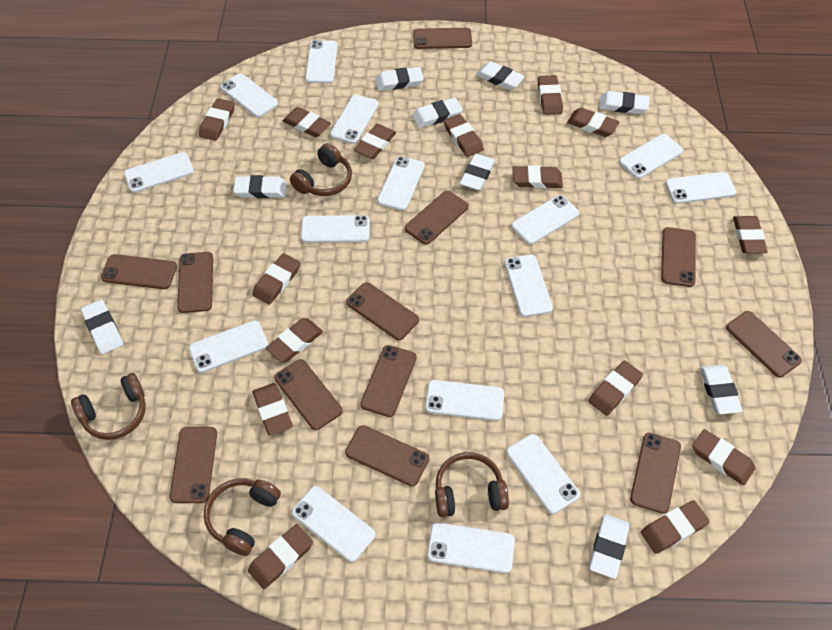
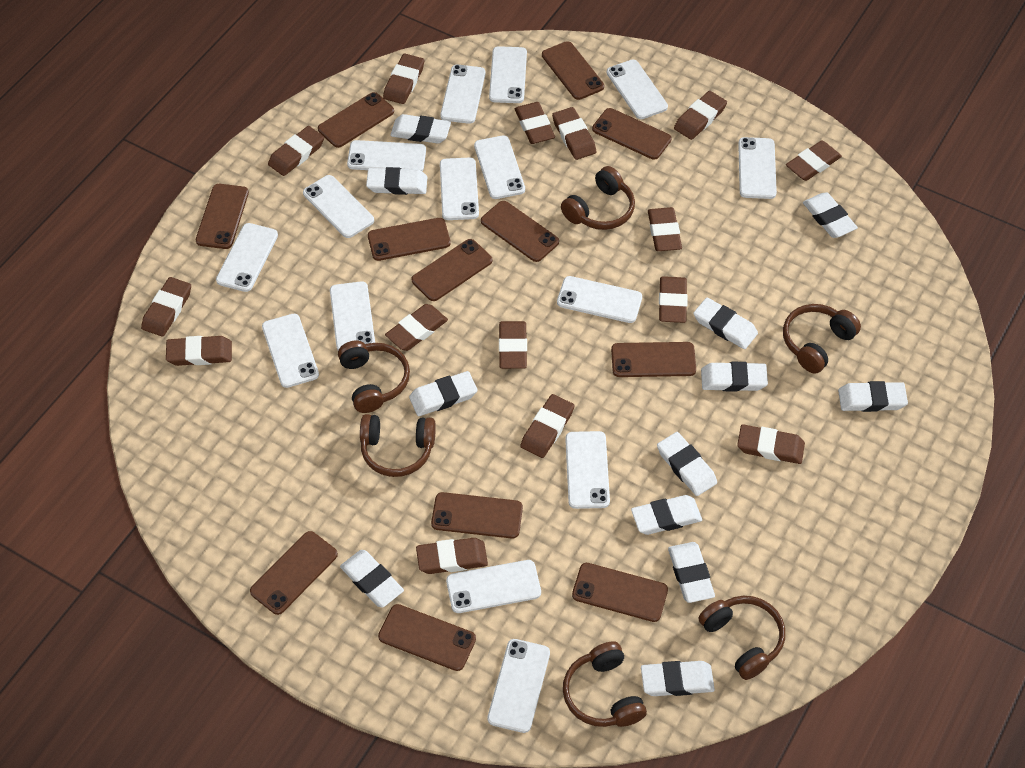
brown headphones: [71,373,146,440] [204,478,281,556] [290,143,352,196] [435,452,509,517] = 4 -> [338,341,410,413] [360,414,436,477] [561,166,635,230] [563,641,647,727] [698,596,785,680] [783,304,861,374] = 6
white eraser: [81,300,123,354] [233,175,287,198] [375,67,424,91] [412,98,463,128] [460,154,495,191] [476,61,525,90] [589,514,629,579] [599,91,649,114] [700,365,743,414] = 9 -> [340,550,404,608] [366,167,427,195] [390,114,451,144] [409,371,478,416] [631,495,702,535] [641,661,715,696] [657,432,717,496] [668,542,715,603] [693,298,758,349] [701,362,768,392] [803,192,858,238] [838,381,908,412] = 12

